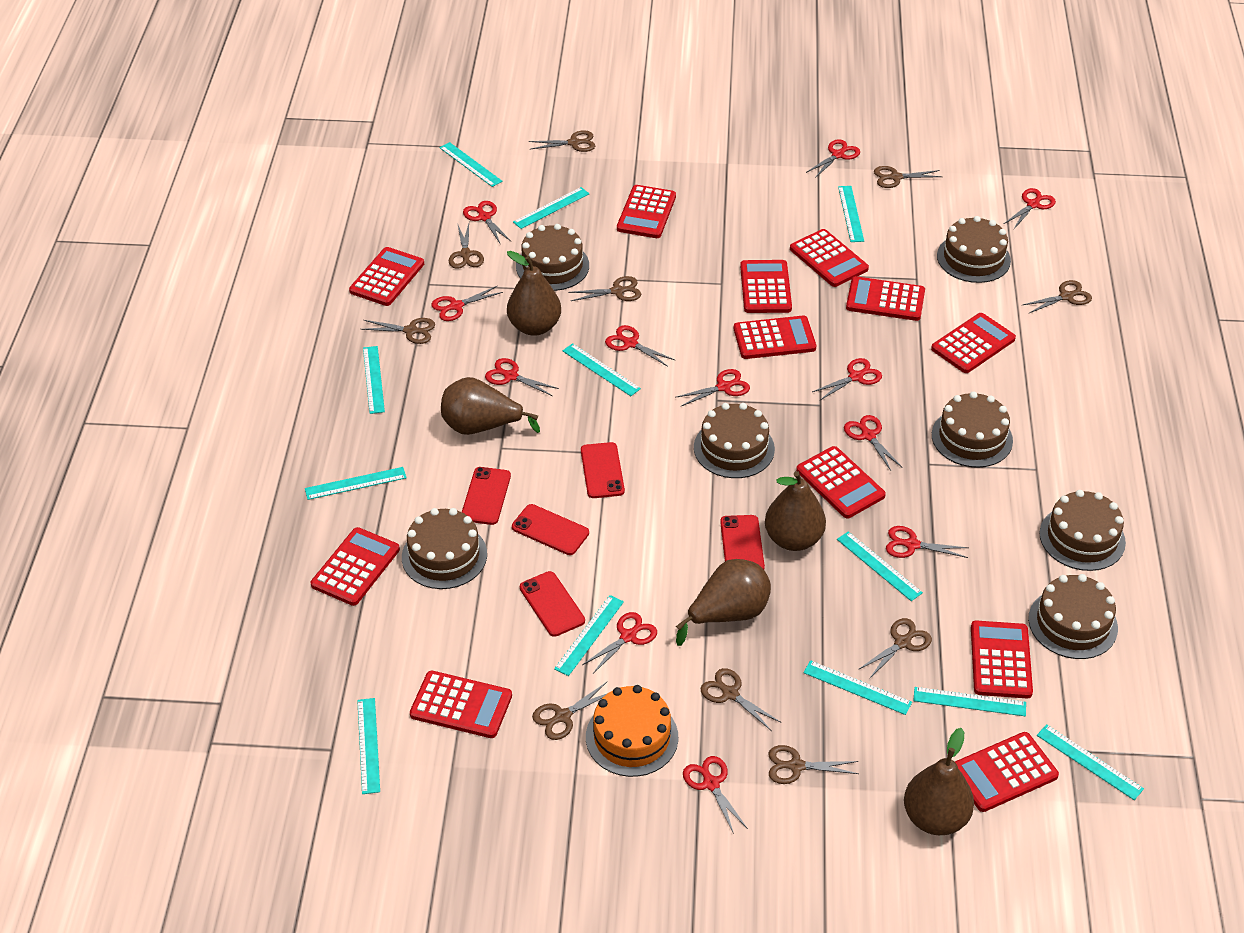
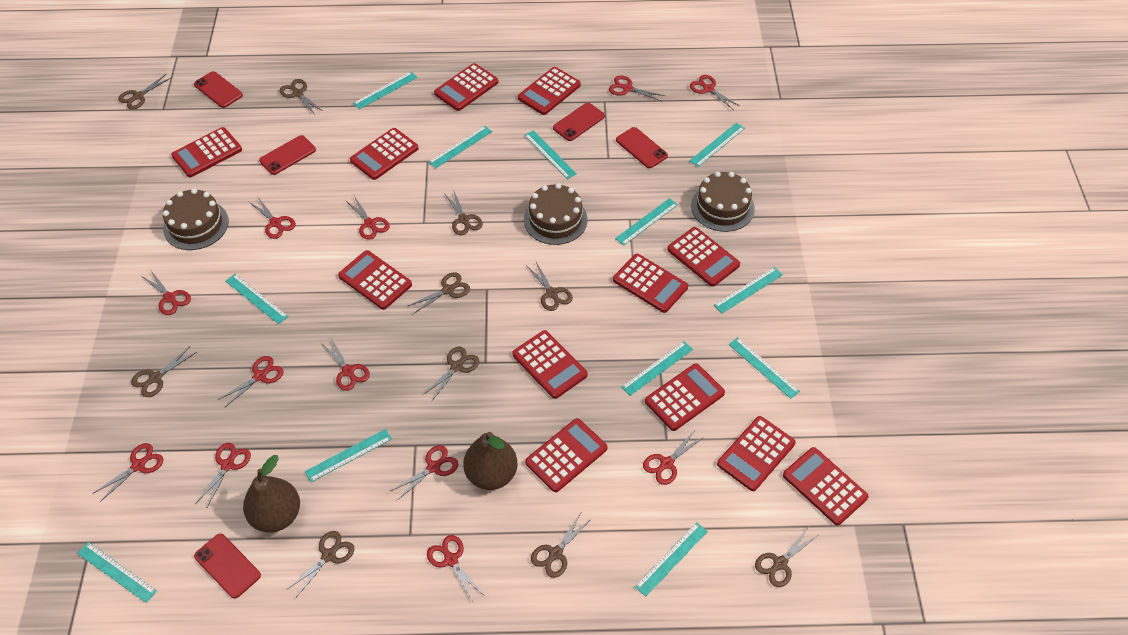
brown cake: [402,508,487,589] [516,224,589,291] [694,403,775,478] [932,391,1013,468] [937,216,1011,283] [1028,574,1118,659] [1039,490,1126,571] = 7 -> [162,188,229,250] [524,183,588,245] [691,171,755,232] = 3
brown pear: [441,377,540,435] [507,251,561,336] [676,559,771,646] [765,471,826,551] [904,728,974,835] = 5 -> [243,455,300,532] [463,432,518,490] = 2
orange cake: [586,685,678,777] = 1 -> none = 0

